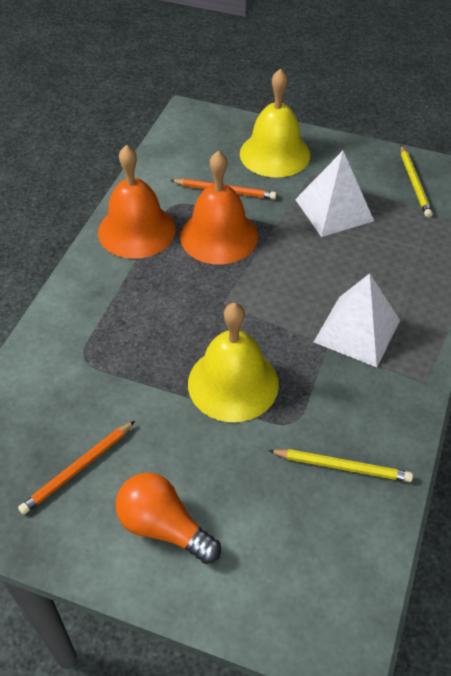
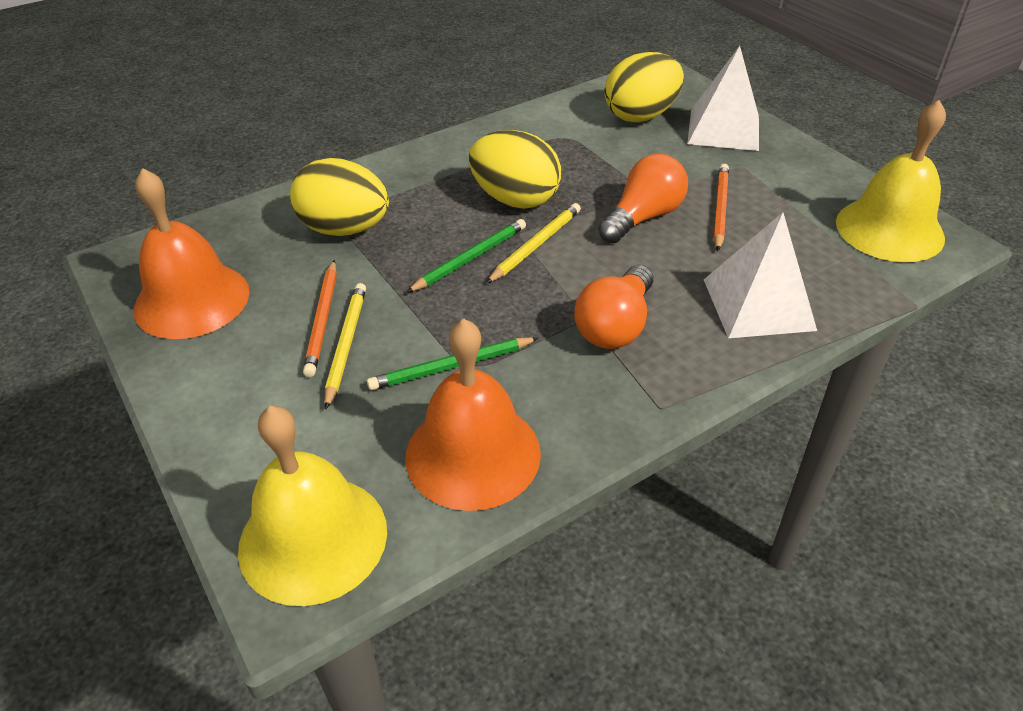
green pencil: none = 0 -> [367,337,538,390] [406,219,526,293] = 2
orange light bulb: [116,473,221,564] = 1 -> [574,265,653,349] [598,154,688,243] = 2
yellow egg: none = 0 -> [290,158,389,236] [469,130,561,209] [605,52,684,122] = 3

